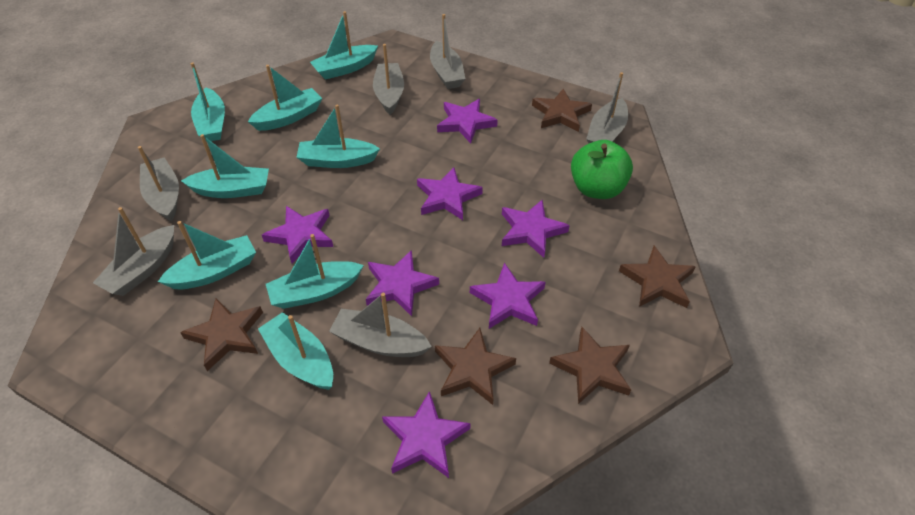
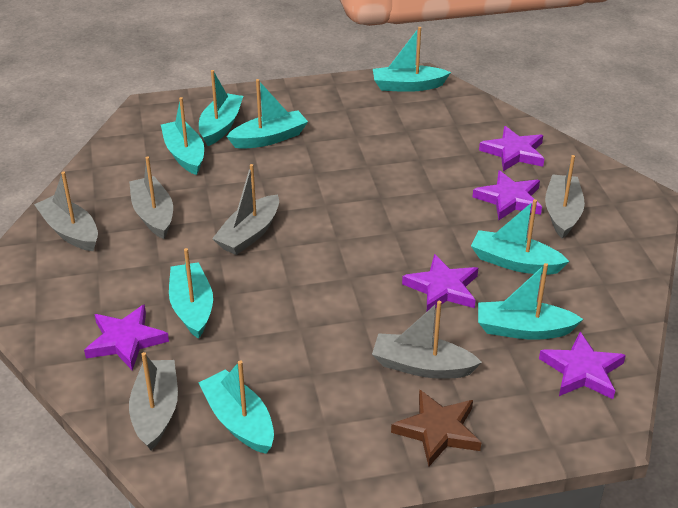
brown star: [180,298,263,371] [435,328,516,405] [532,89,592,132] [549,327,631,404] [619,246,696,308] = 5 -> [391,389,481,466] = 1
green apple: [571,140,633,199] = 1 -> none = 0
purple star: [262,206,333,264] [366,250,439,316] [382,391,471,478] [417,167,483,220] [437,99,498,143] [470,263,545,329] [502,199,570,258] = 7 -> [84,304,169,370] [402,254,478,311] [472,170,542,220] [479,126,544,171] [539,332,626,399] = 5

